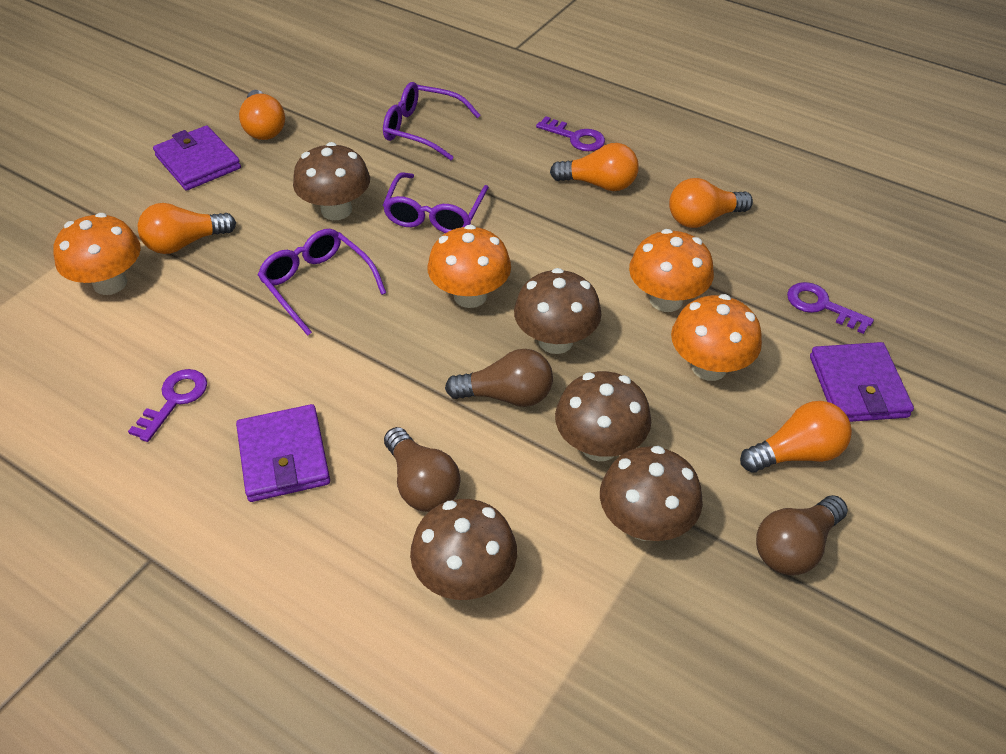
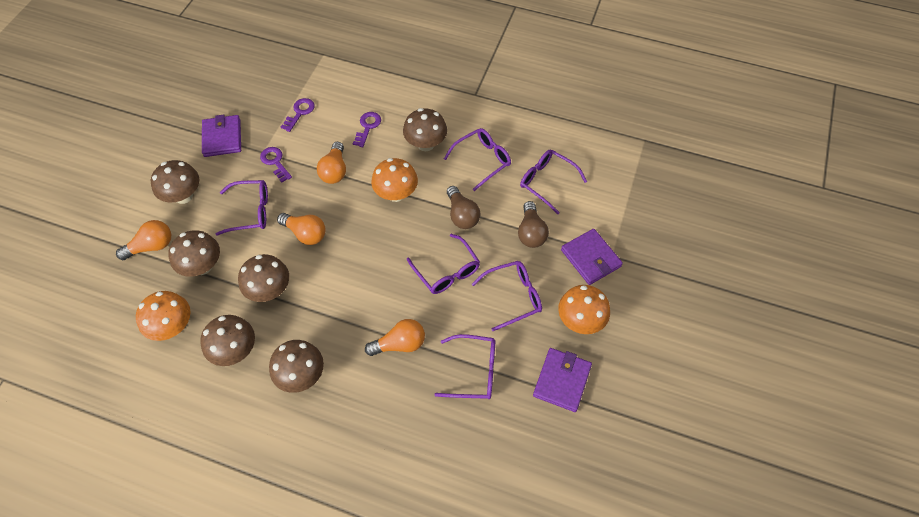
brown light bulb: [384,427,461,512] [445,349,553,407] [756,495,848,576] = 3 -> [447,186,480,229] [518,201,549,248] = 2
brown mushroom: [293,142,370,220] [410,499,517,600] [514,268,602,354] [555,371,651,461] [600,446,703,541] = 5 -> [151,160,199,204] [168,230,220,277] [200,315,255,366] [238,254,289,302] [269,340,324,393] [403,108,447,151] = 6
orange light bulb: [138,203,236,254] [239,90,285,140] [550,143,639,191] [669,178,753,228] [740,401,852,473] = 5 -> [116,220,171,260] [277,213,326,245] [317,142,346,184] [365,319,425,356] = 4
orange mushroom: [53,213,141,295] [427,225,511,308] [629,229,714,312] [671,294,762,381] = 4 -> [136,291,191,341] [371,158,418,202] [558,285,610,334] = 3
purple glasses: [258,229,386,336] [383,82,480,160] [383,173,489,233] = 3 -> [215,180,268,236] [407,234,480,294] [435,334,495,399] [444,128,511,191] [472,261,542,331] [520,150,587,214] = 6

